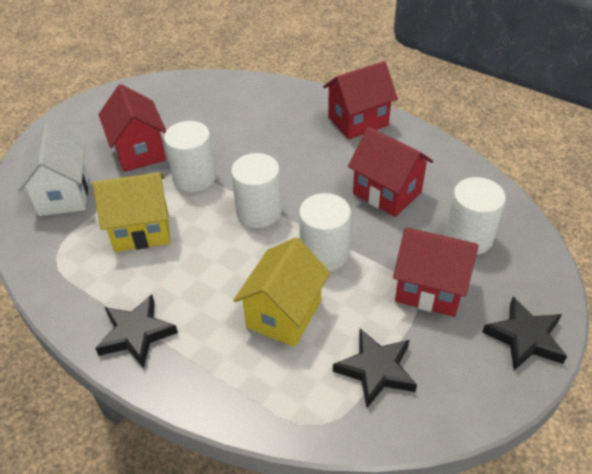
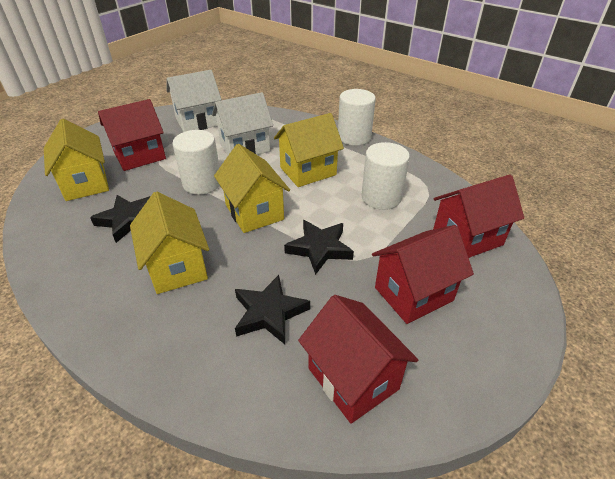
white cylinder: [164,121,216,192] [231,153,282,228] [299,193,351,272] [445,177,506,255] = 4 -> [172,130,220,195] [338,89,376,146] [361,142,410,210] = 3
white house: [18,124,88,216] = 1 -> [167,70,222,132] [212,92,273,155] = 2
yellow house: [93,173,170,252] [233,237,330,347] = 2 -> [44,119,109,201] [130,192,209,294] [214,144,290,233] [274,113,344,187] = 4

